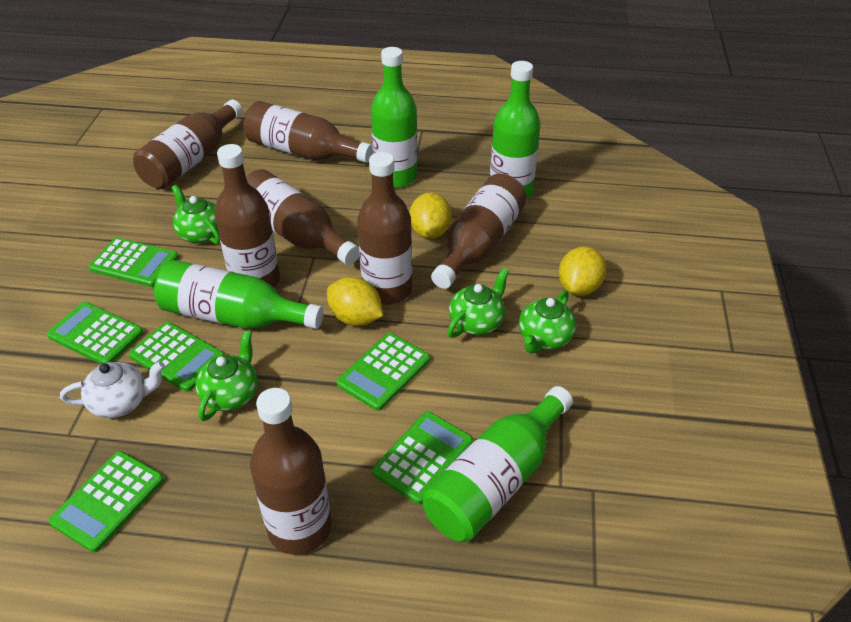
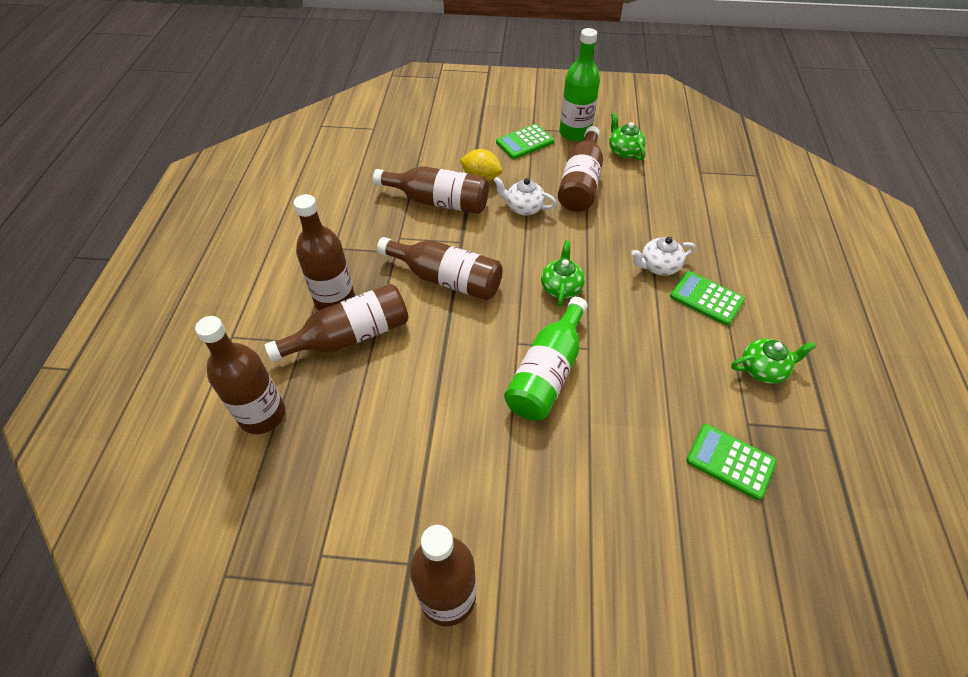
green bottle: [154,260,324,329] [371,47,417,188] [422,386,573,542] [490,61,541,199] = 4 -> [504,297,588,420] [559,28,600,141] = 2
green calculator: [47,302,144,364] [49,451,164,552] [89,238,179,287] [129,322,225,392] [337,333,430,411] [372,411,473,504] = 6 -> [496,124,554,159] [670,271,745,326] [686,424,777,500] = 3
green teapot: [171,185,220,244] [195,331,258,421] [447,268,509,338] [519,290,576,354] = 4 -> [541,241,585,307] [609,113,646,160] [731,339,816,384] = 3
white teapot: [60,361,165,418] = 1 -> [493,177,557,216] [631,237,696,276] = 2
yellow lemon: [327,277,383,326] [409,193,452,239] [559,246,606,296] = 3 -> [460,149,502,182] = 1

